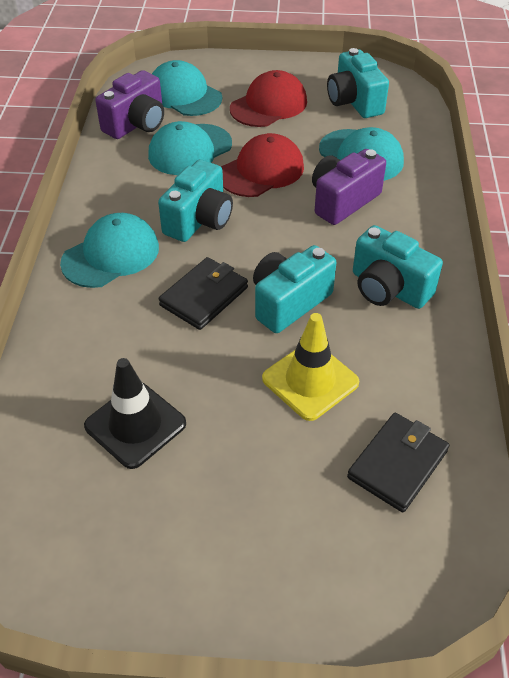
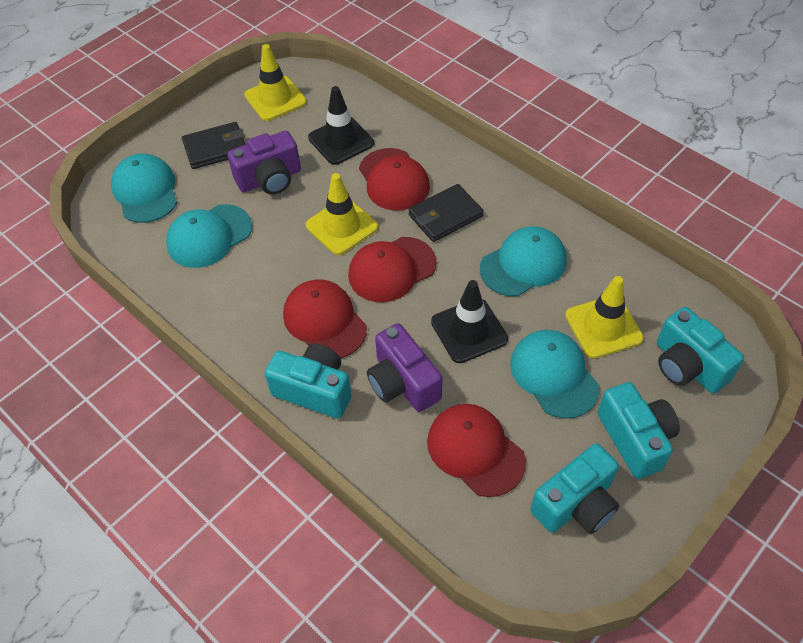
black traffic cone: [84,358,186,469] = 1 -> [308,86,374,165] [431,280,508,363] = 2
red cap: [221,133,304,197] [230,70,307,127] = 2 -> [283,280,367,358] [348,237,436,302] [359,148,430,211] [427,404,526,497] = 4
yellow traffic cone: [262,313,359,421] = 1 -> [244,44,307,121] [306,173,378,255] [565,276,644,359] = 3

